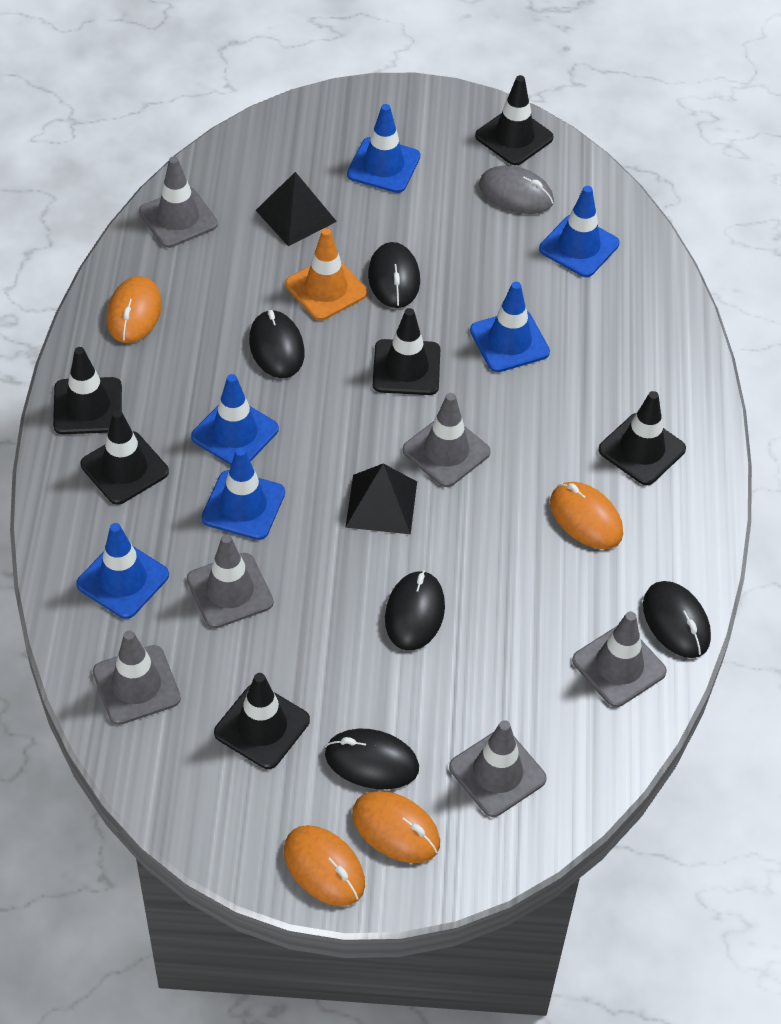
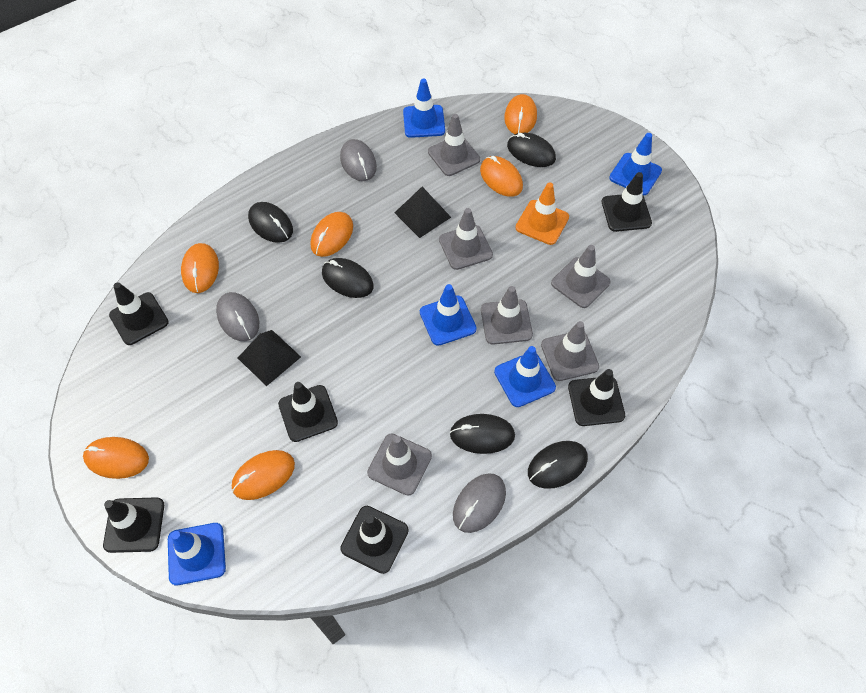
blue traffic cone: [76,523,169,619] [191,374,279,465] [202,448,285,540] [347,104,420,193] [470,282,550,372] [539,186,619,277] = 6 -> [168,523,226,585] [403,79,445,138] [420,284,477,346] [494,346,556,407] [609,133,662,195] = 5
grey mouse: [479,165,554,214] = 1 -> [216,292,259,341] [340,139,377,181] [453,473,506,533] = 3
orange mouse: [107,276,162,343] [284,825,365,906] [352,791,440,863] [550,482,623,549] = 4 -> [83,437,149,479] [181,243,219,293] [232,450,295,500] [310,212,353,257] [480,156,523,197] [504,94,537,134] = 6

